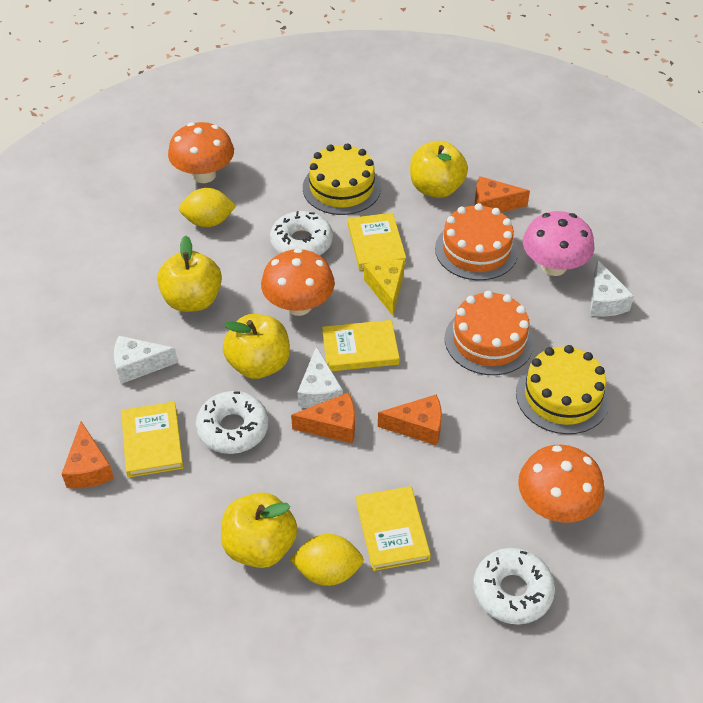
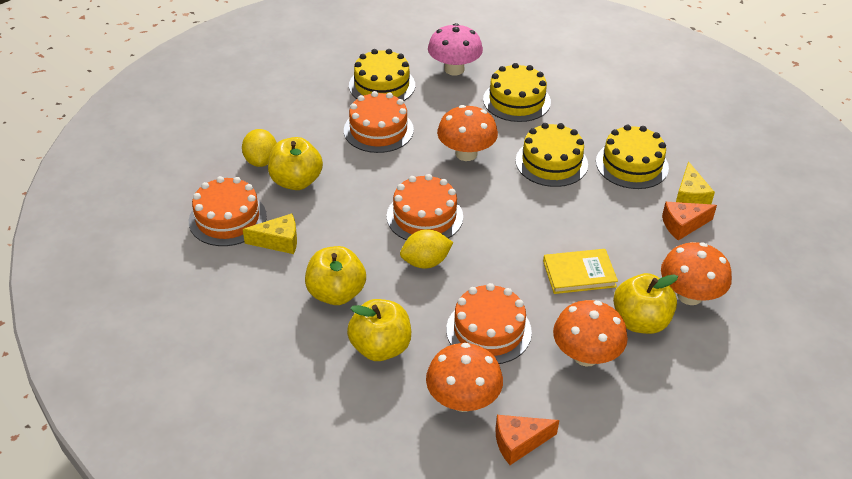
orange cake: [435,203,518,280] [445,291,534,375] = 2 -> [189,176,267,246] [344,91,414,153] [387,174,463,240] [446,283,532,364] = 4
orange cheese: [62,421,114,488] [291,392,355,444] [378,394,442,446] [475,176,530,212] = 4 -> [496,415,559,465] [662,202,717,240] = 2
orange mushroom: [168,122,234,183] [261,248,335,316] [518,445,604,523] = 3 -> [426,343,503,412] [437,105,498,161] [553,300,628,367] [661,242,732,305] = 4
white cheese: [114,336,178,384] [297,347,343,408] [590,260,634,316] = 3 -> none = 0
white donut: [196,391,269,454] [270,211,333,255] [474,548,555,624] = 3 -> none = 0
yellow book: [121,402,183,478] [322,320,400,371] [348,213,406,270] [356,486,431,571] = 4 -> [543,249,618,294] = 1
yellow cake: [303,143,381,215] [516,345,610,434] = 2 -> [349,49,415,101] [483,63,551,122] [516,123,588,187] [596,125,669,189] = 4
yellow cheese: [364,259,405,316] = 1 -> [243,214,297,254] [676,161,715,204] = 2

